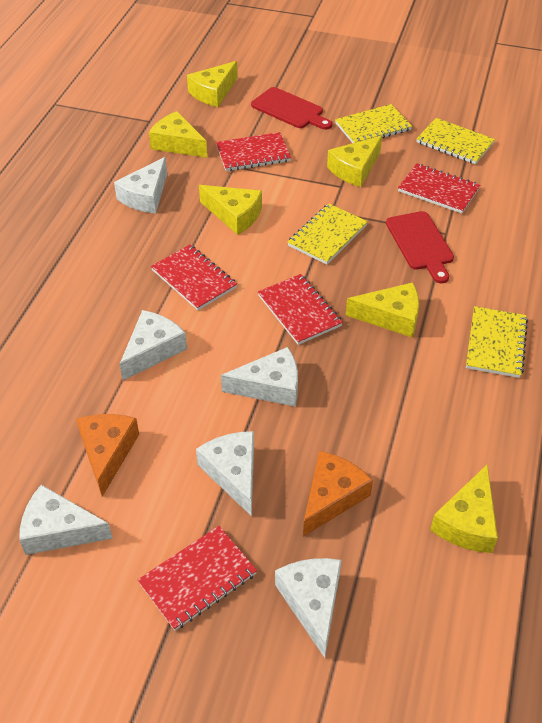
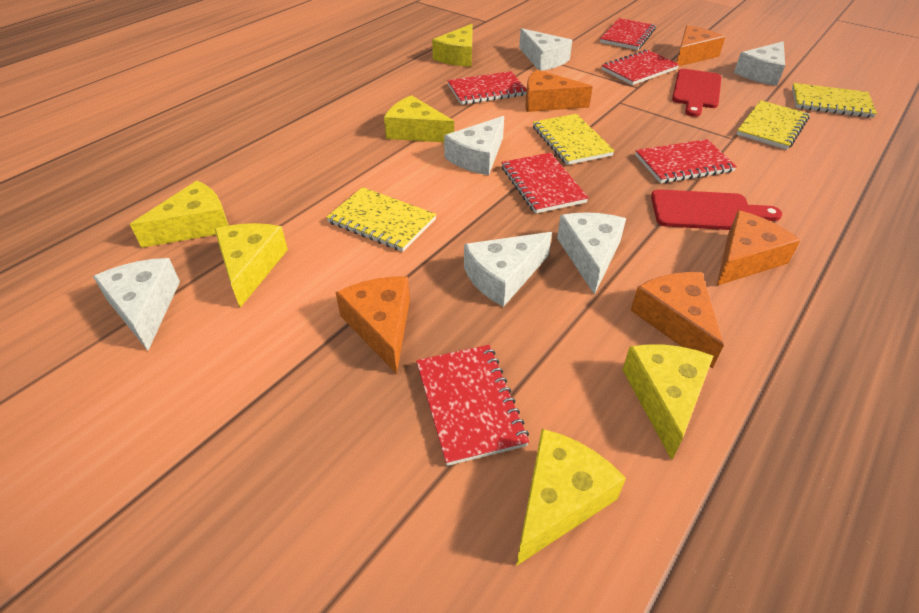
orange cheese: [76,414,139,497] [303,451,373,536] = 2 -> [336,277,410,374] [525,69,593,112] [631,272,724,369] [677,25,725,67] [716,210,801,286] = 5
red notebook: [138,526,257,631] [151,245,237,310] [216,132,291,171] [258,274,343,345] [398,163,480,214] = 5 -> [416,345,529,466] [447,71,527,105] [502,153,589,214] [600,18,656,50] [602,49,680,85] [635,139,737,183] = 6

